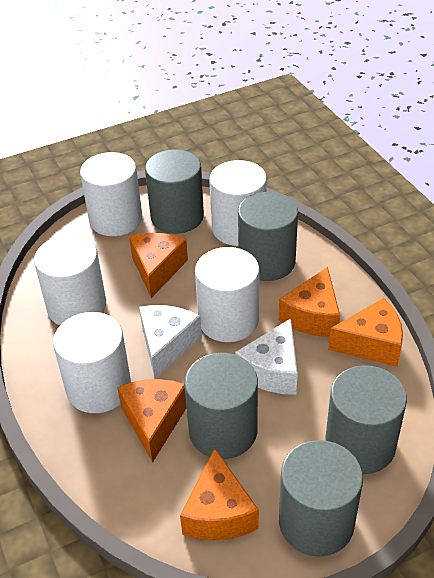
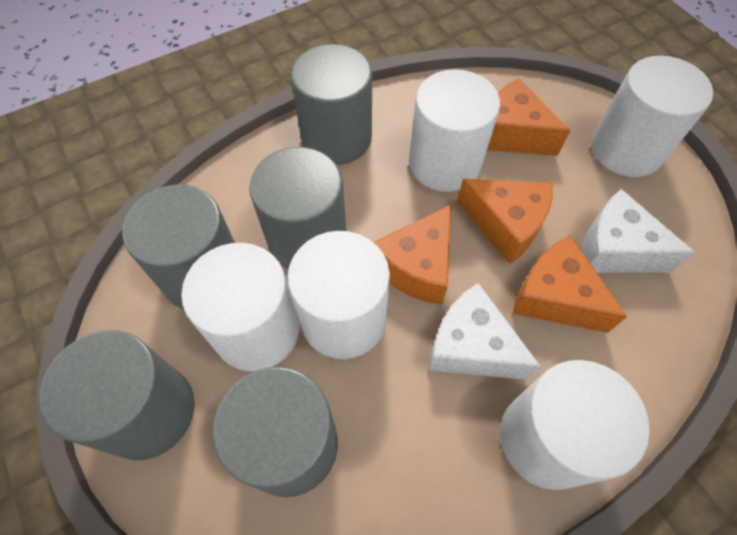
orange cheese: [117,379,186,463] [129,233,188,298] [180,447,259,541] [279,267,340,337] [328,298,403,367] = 5 -> [373,205,451,305] [457,179,553,264] [487,78,570,156] [513,235,627,333] = 4

